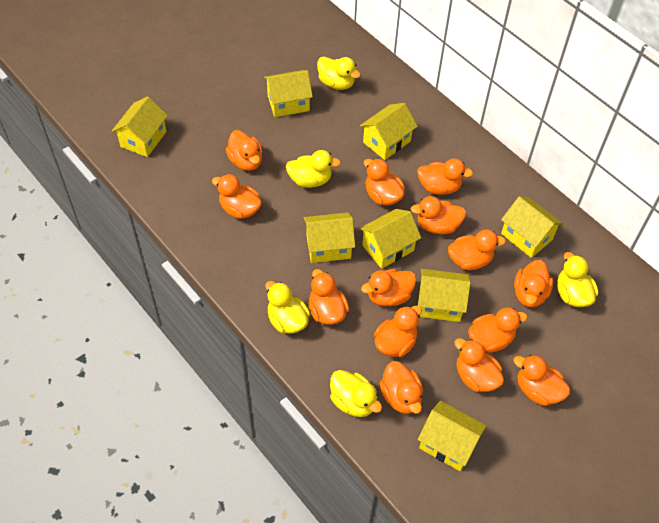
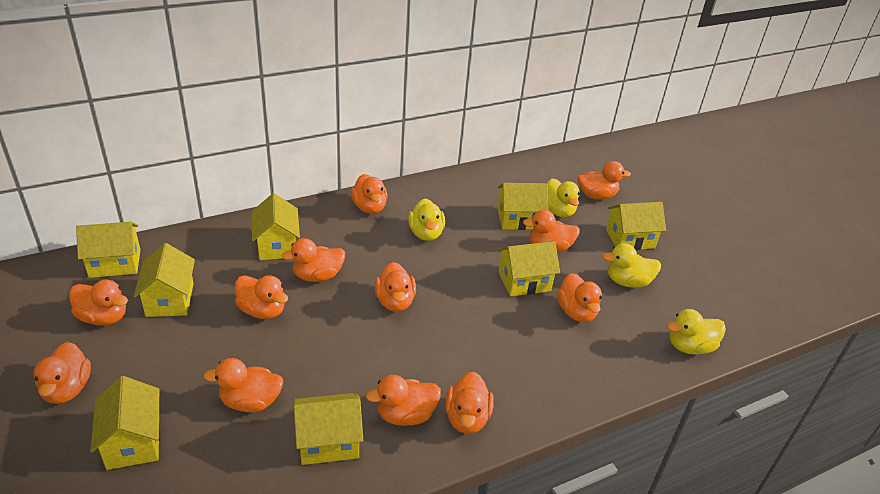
orange duck: [212,174,262,219] [226,130,262,171] [308,269,349,325] [361,269,416,306] [364,159,405,206] [374,306,422,357] [380,361,423,414] [411,196,466,235] [417,159,473,195] [448,230,506,270] [455,338,504,392] [468,308,527,353] [513,355,570,406] [514,260,553,308] = 14 -> [34,342,91,404] [69,280,128,326] [203,358,283,412] [235,275,288,319] [281,238,345,282] [351,174,388,214] [366,375,441,426] [375,262,416,312] [445,372,494,434] [523,210,580,252] [557,273,602,322] [578,161,631,199] = 12
yellow duck: [265,281,310,334] [286,150,341,188] [317,56,360,90] [330,370,382,417] [557,252,598,307] = 5 -> [408,198,445,241] [547,178,580,217] [602,243,661,288] [667,309,726,355] = 4

